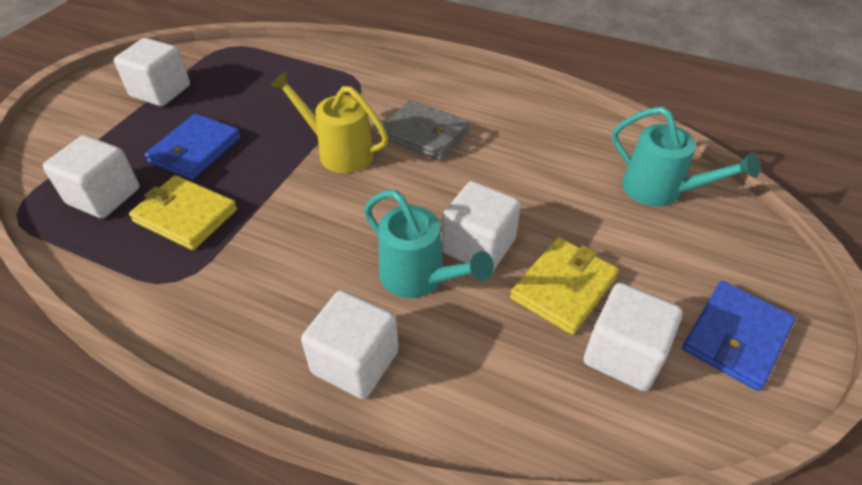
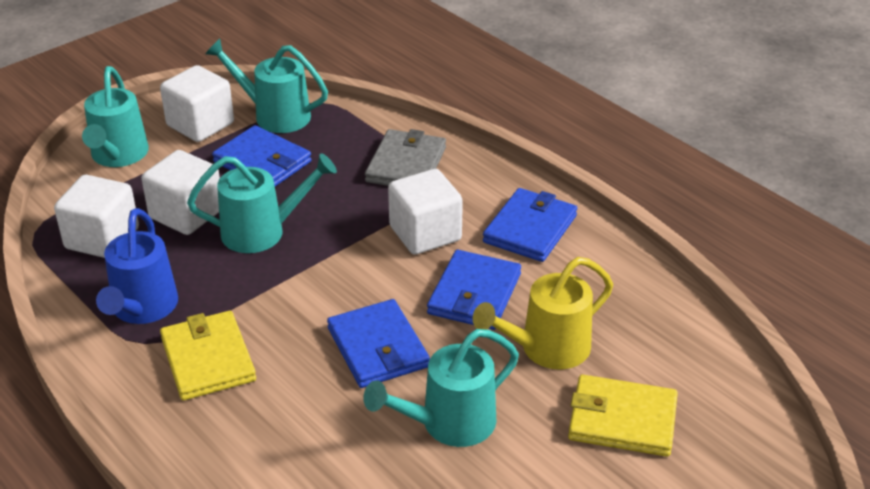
blue wallet: [145,114,241,180] [682,281,795,391] = 2 -> [212,125,312,186] [327,299,430,388] [427,250,521,330] [483,188,577,262] = 4
blue watering can: none = 0 -> [96,208,178,324] = 1
turquoise watering can: [364,190,494,298] [612,106,760,207] = 2 -> [82,66,149,167] [187,153,337,253] [205,38,328,133] [363,329,519,447] = 4
white cube: [43,135,140,218] [114,38,190,106] [301,290,399,399] [442,181,521,271] [584,283,682,391] = 5 -> [54,175,139,258] [141,150,220,235] [160,65,234,142] [388,169,463,255] = 4

